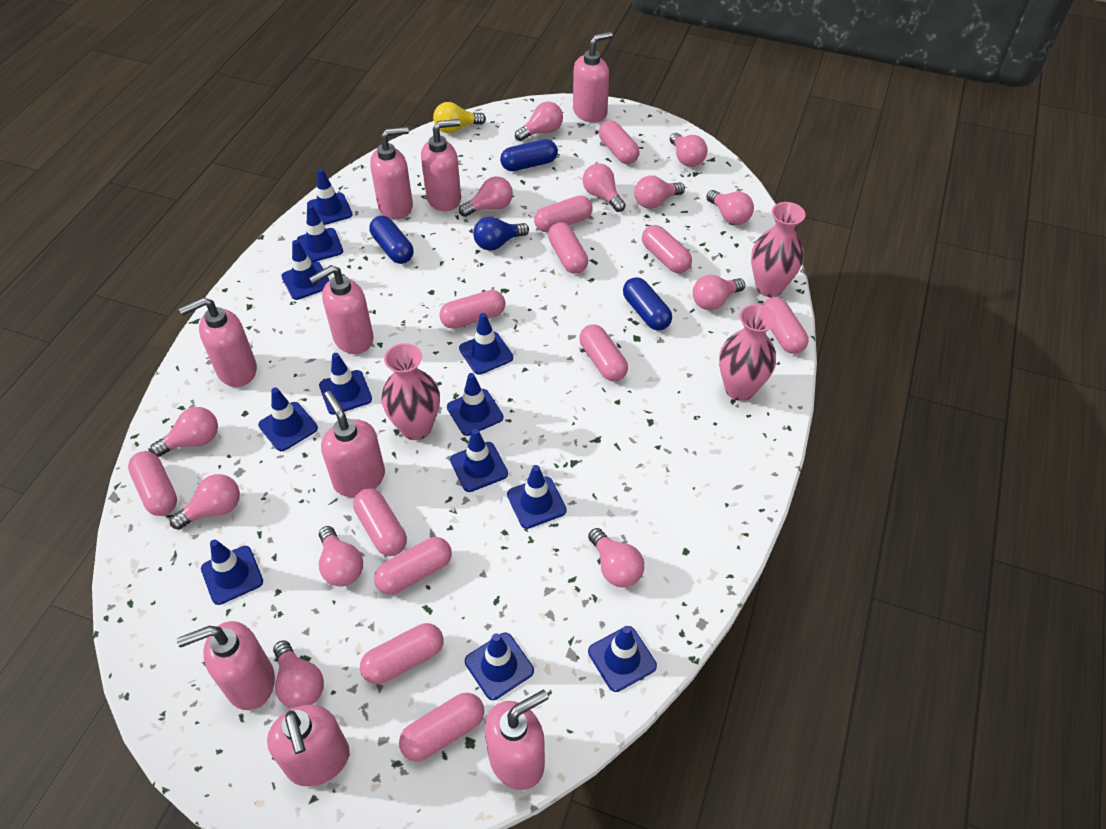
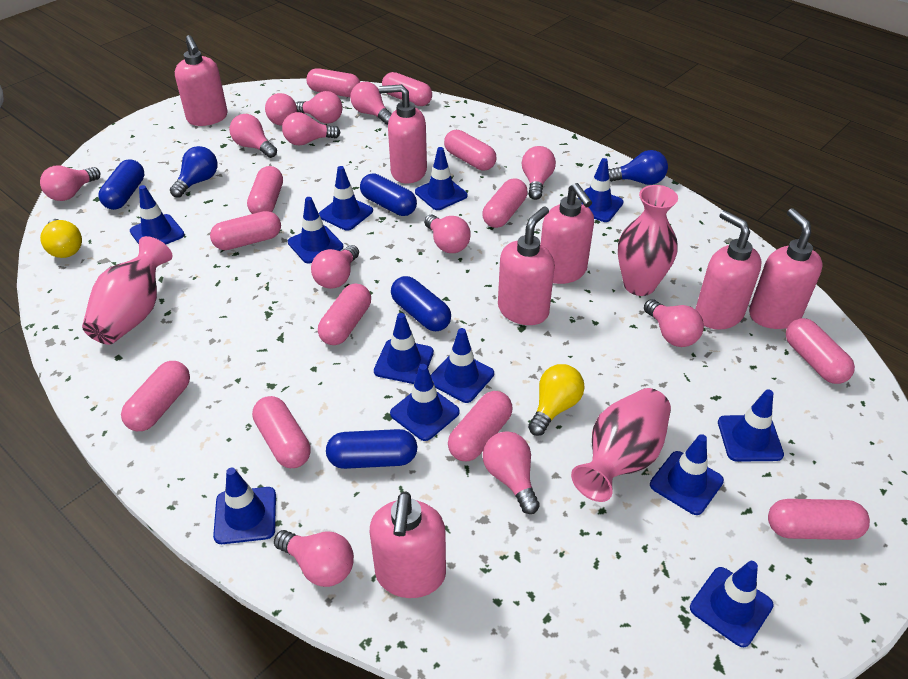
blue capsule: [370,216,413,264] [500,139,558,171] [623,277,672,330] = 3 -> [98,159,144,210] [326,429,417,469] [360,174,417,216] [391,276,451,331] = 4
blue light bulb: [473,216,529,251] = 1 -> [170,146,217,198] [608,150,668,185] = 2
pink soap dispenser: [177,621,275,710] [179,297,257,387] [267,705,350,786] [309,265,374,354] [321,391,385,497] [370,127,413,219] [421,119,461,211] [485,690,548,790] [573,32,613,123] = 9 -> [175,35,228,126] [370,491,446,598] [379,84,427,183] [498,207,555,325] [541,183,594,284] [695,210,762,330] [749,208,823,329] = 7
yellow light bulb: [433,102,486,133] = 1 -> [40,219,82,258] [528,364,585,436] = 2

